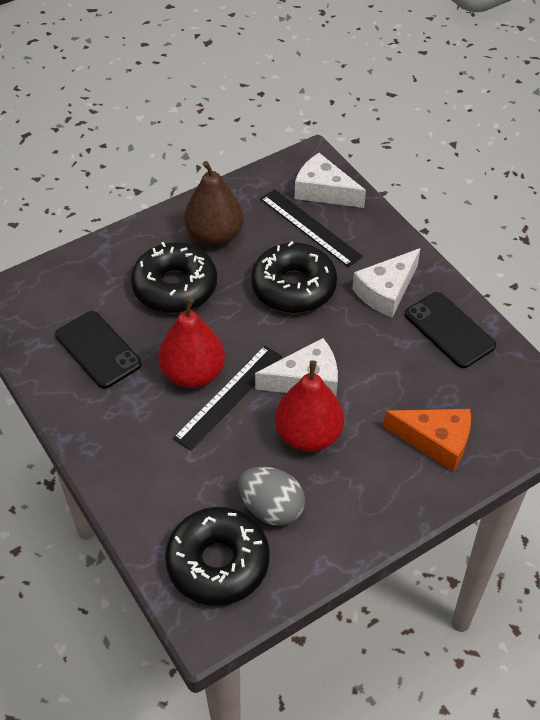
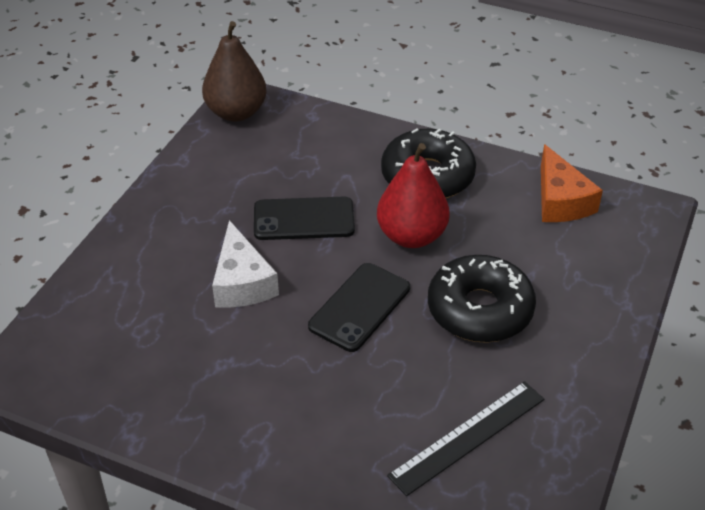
black donut: [131,242,217,313] [165,507,270,606] [251,241,337,313] = 3 -> [381,129,476,198] [428,255,536,343] = 2
black ruler: [173,346,282,451] [260,189,363,267] = 2 -> [387,381,544,496] = 1
grey egg: [239,467,305,526] = 1 -> none = 0
red pear: [158,298,225,388] [275,360,344,452] = 2 -> [377,143,450,248] = 1
white cheese: [255,338,338,396] [295,153,366,208] [352,248,421,317] = 3 -> [212,220,279,308] = 1

